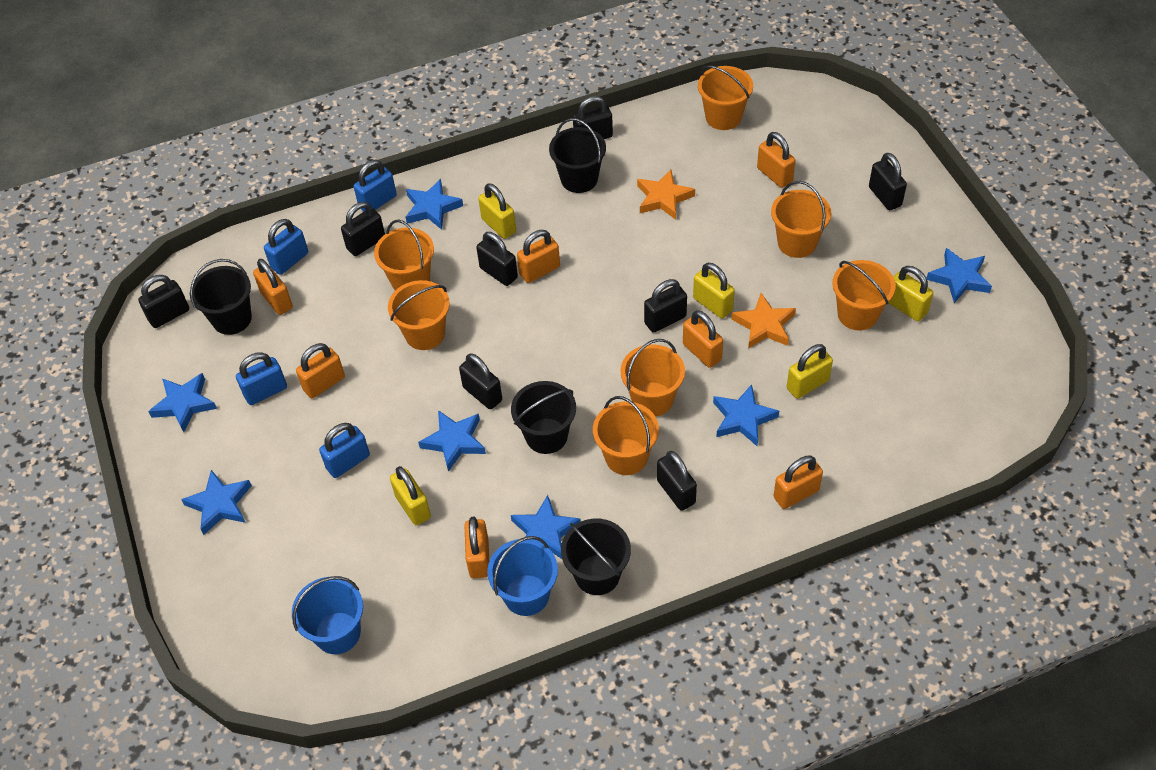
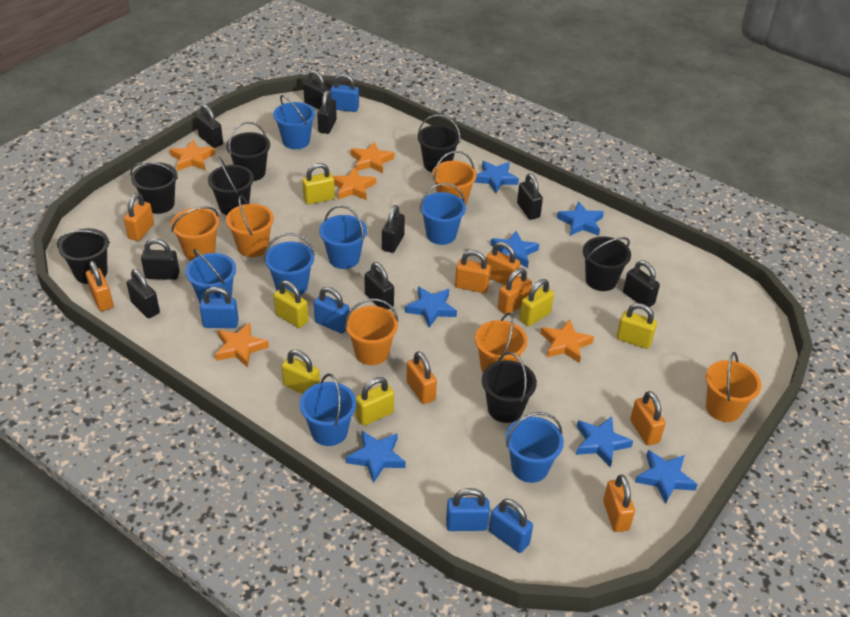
black bucket: [190,259,252,335] [511,381,576,454] [549,118,606,193] [561,518,631,595] = 4 -> [57,228,110,284] [130,162,178,214] [208,157,254,215] [226,122,270,181] [418,115,461,172] [482,352,537,423] [583,237,631,291] = 7
black padlock: [138,275,189,328] [341,202,385,256] [459,353,502,409] [476,232,518,286] [573,96,613,139] [644,279,687,333] [657,451,697,511] [869,153,907,210] = 8 -> [127,269,160,318] [141,238,180,280] [196,104,223,148] [303,70,330,110] [317,90,337,134] [364,262,394,309] [382,205,405,253] [517,173,543,220] [623,260,660,307] = 9
blue bucket: [292,576,363,654] [487,536,558,616] = 2 -> [185,249,236,303] [264,233,315,295] [273,95,315,149] [300,374,356,446] [319,205,367,269] [420,183,466,245] [506,412,564,483] = 7
blue padlock: [236,352,287,405] [264,219,308,275] [319,423,370,478] [354,160,397,211] = 4 -> [200,287,239,328] [314,287,349,334] [330,74,359,112] [446,488,490,531] [489,499,533,553] = 5
orange bucket: [374,220,434,290] [388,280,450,350] [593,396,659,475] [620,339,685,417] [698,65,753,130] [771,181,831,258] [832,260,896,330] = 7 -> [171,206,219,260] [226,195,274,257] [345,299,399,365] [432,151,477,205] [475,313,528,372] [706,352,761,422] = 6
orange padlock: [253,259,293,315] [296,343,345,398] [465,517,489,578] [517,230,560,283] [683,310,723,368] [757,132,795,188] [773,455,823,509] = 7 -> [86,261,113,311] [124,193,154,241] [406,351,437,404] [455,250,491,293] [486,242,520,285] [498,268,532,314] [603,475,635,532] [630,391,666,446] = 8
orange star: [637,169,695,220] [731,293,796,349] = 2 -> [169,140,215,171] [215,322,269,368] [333,168,376,200] [351,142,394,174] [541,319,594,363] = 5
yellow padlock: [390,466,431,525] [478,183,516,239] [693,263,735,318] [787,344,833,399] [888,266,933,322] = 5 -> [274,280,309,328] [281,350,320,394] [302,163,335,204] [355,377,394,426] [519,279,554,326] [617,303,657,349] = 6

